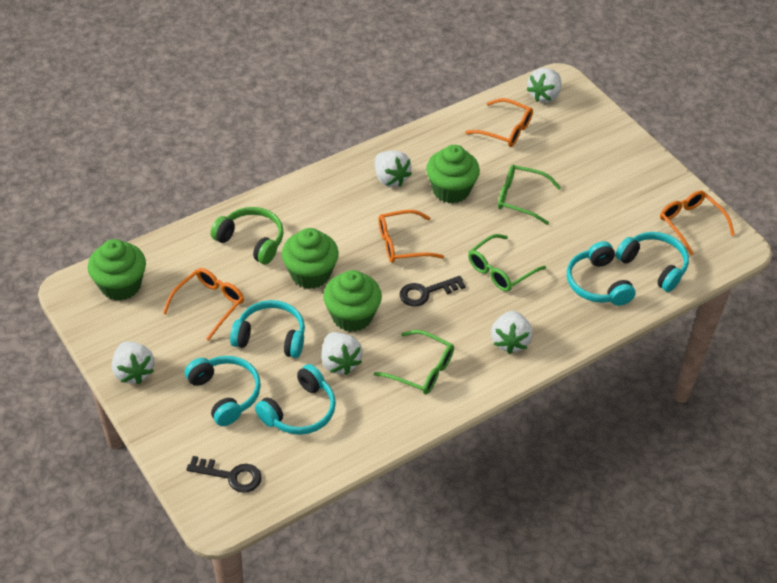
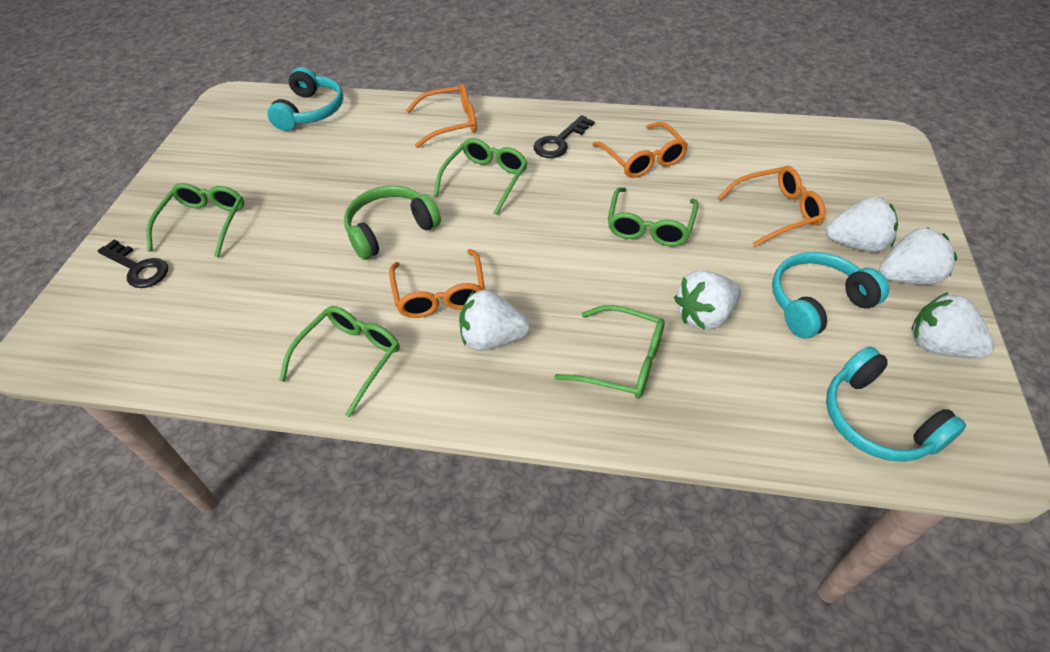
green cupcake: [88,239,146,301] [282,228,339,289] [323,270,382,332] [426,145,480,203] = 4 -> none = 0
green glasses: [374,330,454,394] [468,234,546,292] [498,165,561,225] = 3 -> [147,183,244,258] [279,306,400,417] [434,138,528,215] [554,305,665,399] [608,187,699,247] = 5
turquoise headphones: [185,356,261,426] [230,300,305,358] [255,364,336,435] [567,241,635,306] [615,232,689,292] = 5 -> [267,67,343,131] [772,252,889,338] [826,346,966,462] = 3

